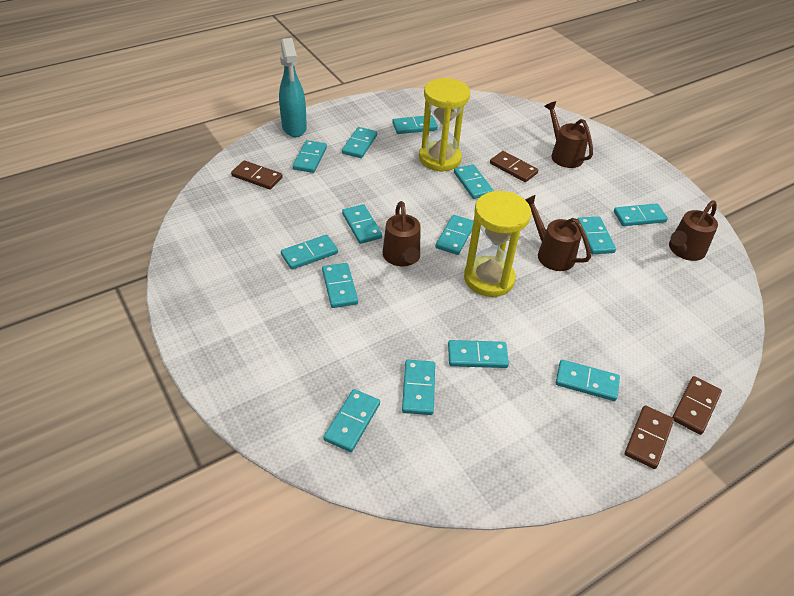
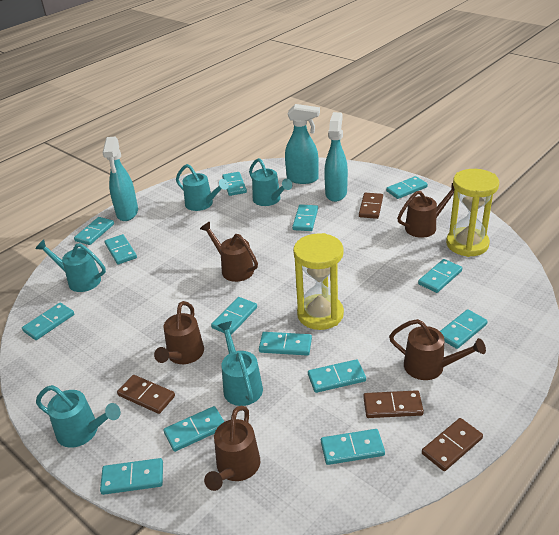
brown watering can: [383,201,420,266] [525,195,591,271] [544,101,593,168] [669,200,718,261] = 4 -> [154,301,204,364] [200,222,258,282] [204,406,260,491] [389,319,486,380] [397,183,454,238] = 5
turquoise spray bottle: [279,38,307,137] = 1 -> [103,137,138,221] [285,104,320,184] [324,112,348,202] = 3
turquoise watering can: none = 0 -> [35,240,106,292] [36,385,121,448] [176,164,229,211] [217,321,263,406] [249,158,292,206] = 5

